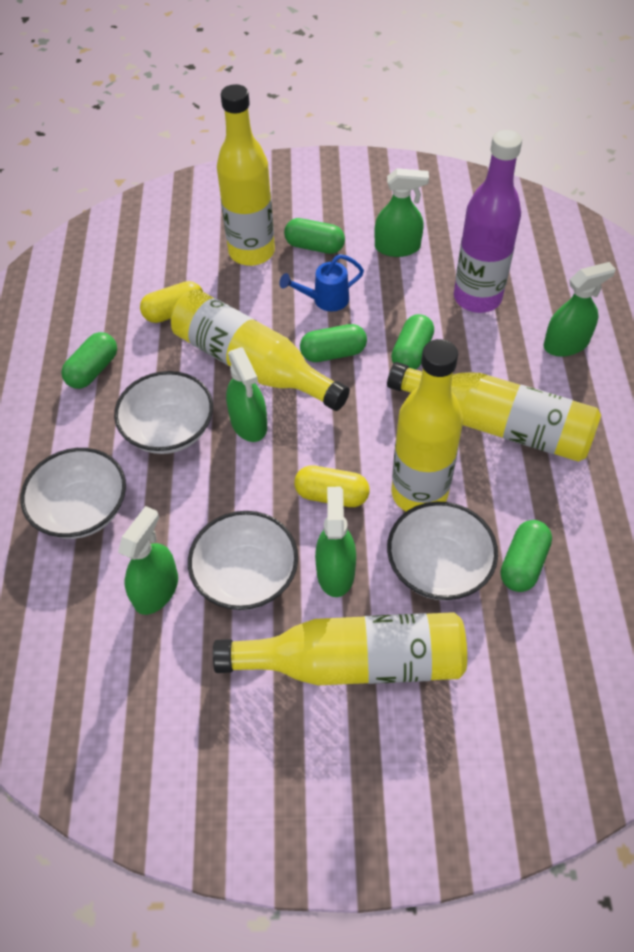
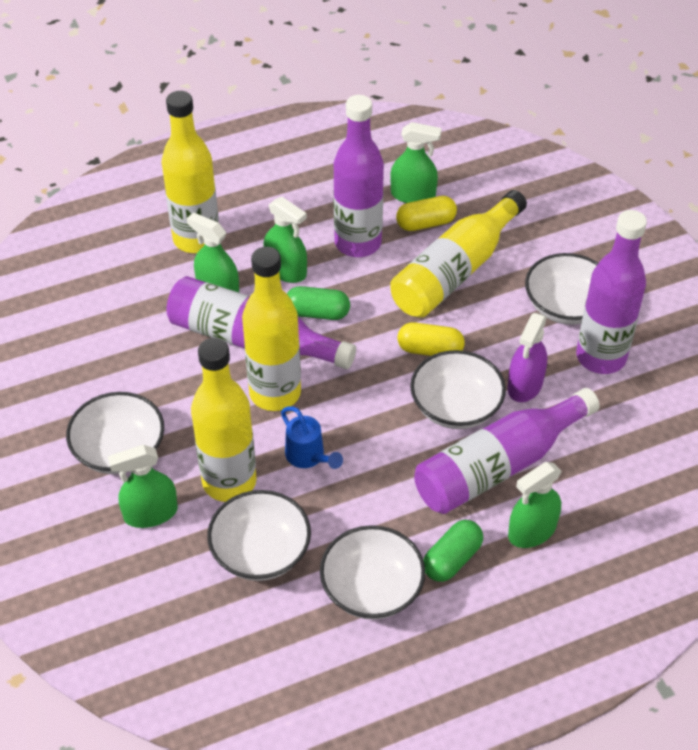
green capsule: [61,332,117,389] [284,218,345,254] [300,324,367,362] [391,314,434,370] [501,520,552,592] = 5 -> [287,286,350,320] [424,520,483,582] = 2
purple bottle: [454,130,522,313] = 1 -> [166,276,356,369] [333,95,384,257] [414,388,600,514] [576,210,647,374] = 4
purple spray bottle: none = 0 -> [508,313,547,402] = 1
white bowl: [20,448,126,539] [114,371,213,454] [188,511,298,610] [387,502,498,600] = 4 -> [66,392,164,474] [207,490,311,581] [320,525,425,620] [410,350,506,429] [525,253,598,325] = 5
yellow bottle: [171,289,350,411] [213,612,467,685] [217,84,275,266] [387,362,601,462] [391,339,463,511] = 5 -> [162,91,219,253] [191,338,257,502] [242,247,301,411] [390,190,527,318] = 4

